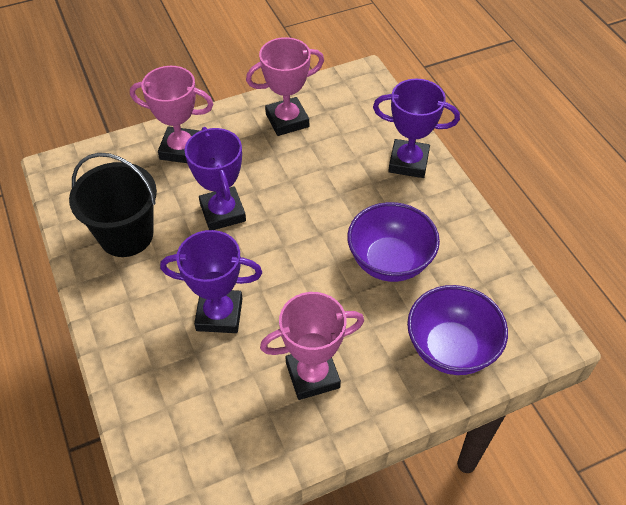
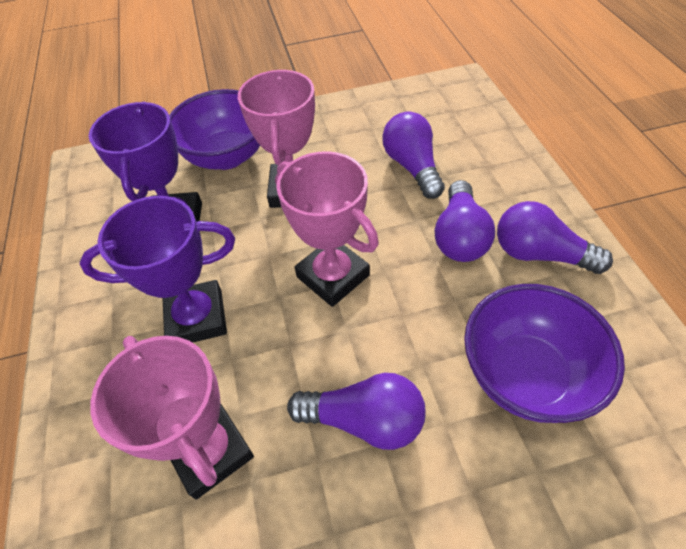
black bucket: [69,153,157,257] = 1 -> none = 0
purple light bulb: none = 0 -> [287,373,425,450] [382,112,445,199] [435,180,495,262] [497,201,613,274] = 4
purple trophy: [160,230,262,333] [185,127,246,230] [373,79,460,178] = 3 -> [80,196,235,343] [89,102,202,222] = 2

